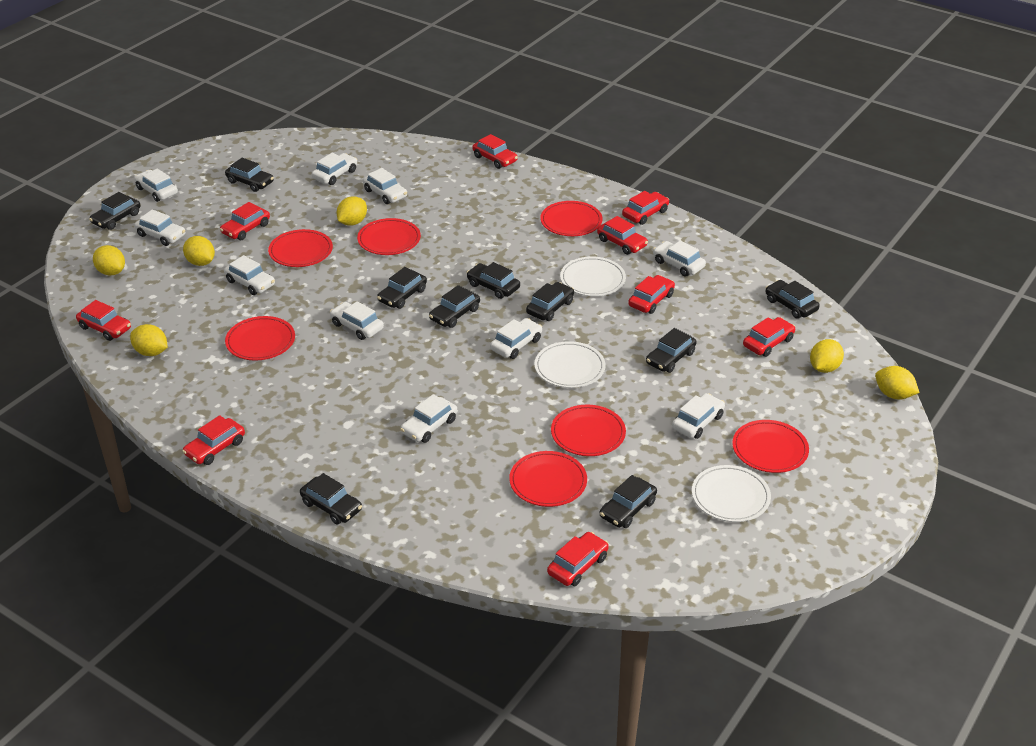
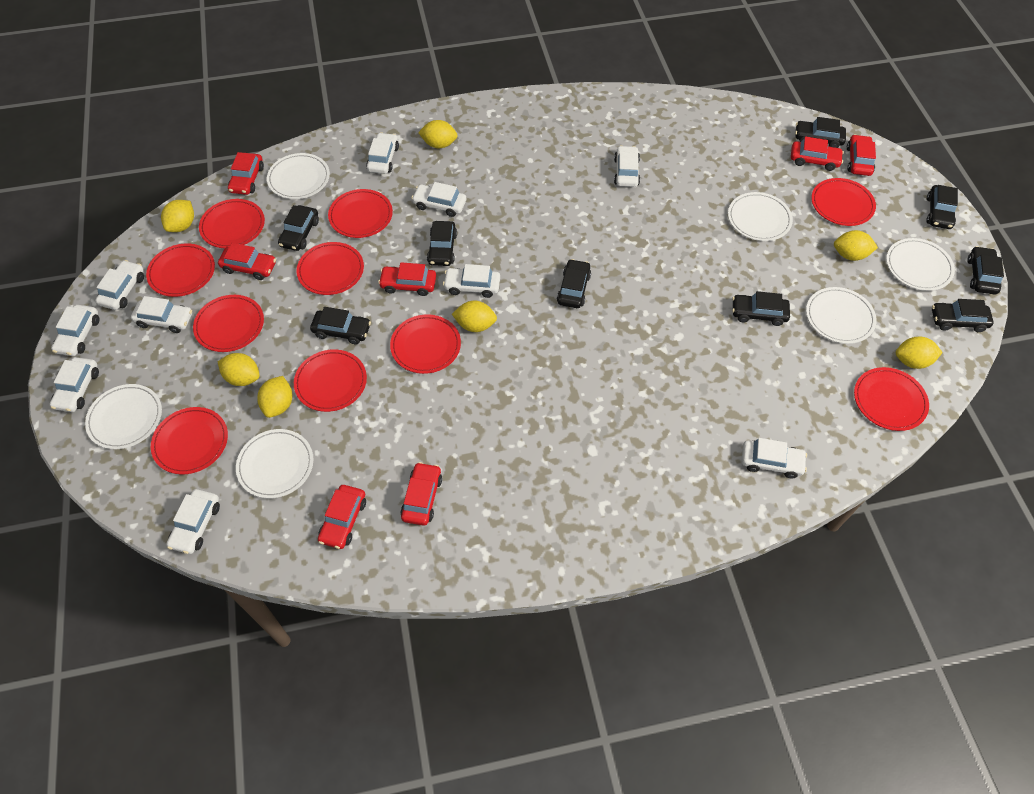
black car: [89,192,140,230] [225,158,274,192] [300,473,362,524] [377,267,427,309] [429,285,480,328] [467,262,520,299] [526,282,574,321] [599,475,657,528] [646,328,696,373] [765,280,820,319] = 10 -> [278,205,319,251] [310,307,371,344] [427,221,457,266] [557,259,591,308] [732,291,790,326] [795,117,846,148] [926,185,958,229] [932,299,994,332] [967,246,1004,295] = 9
red car: [76,300,131,341] [182,415,245,465] [220,202,270,240] [472,134,518,169] [547,532,609,586] [597,216,648,255] [622,191,669,225] [628,275,675,314] [743,317,795,357] = 9 -> [218,243,276,280] [228,152,264,195] [318,485,366,549] [378,262,436,296] [400,462,442,526] [791,136,844,171] [847,134,876,176] = 7
red plate: [225,316,295,361] [268,229,333,267] [357,218,421,255] [509,451,587,507] [540,201,602,236] [551,405,626,456] [732,420,809,473] = 7 -> [146,243,215,297] [151,407,228,474] [193,295,264,352] [199,199,265,248] [294,349,367,412] [296,242,364,295] [328,189,393,238] [390,314,461,374] [811,178,876,226] [854,367,929,431] = 10
white plate: [534,341,605,388] [560,257,626,296] [692,465,771,522] = 3 -> [85,384,162,449] [236,429,313,498] [267,153,330,199] [728,192,793,241] [806,287,877,344] [886,238,955,291] = 6
yellow lemon: [93,245,125,276] [130,324,168,356] [183,236,215,266] [337,196,367,226] [810,339,844,373] [875,366,919,399] = 6 -> [161,200,194,232] [218,353,260,386] [257,376,292,418] [418,120,458,148] [452,301,497,332] [834,230,878,261] [896,336,943,369] = 7

